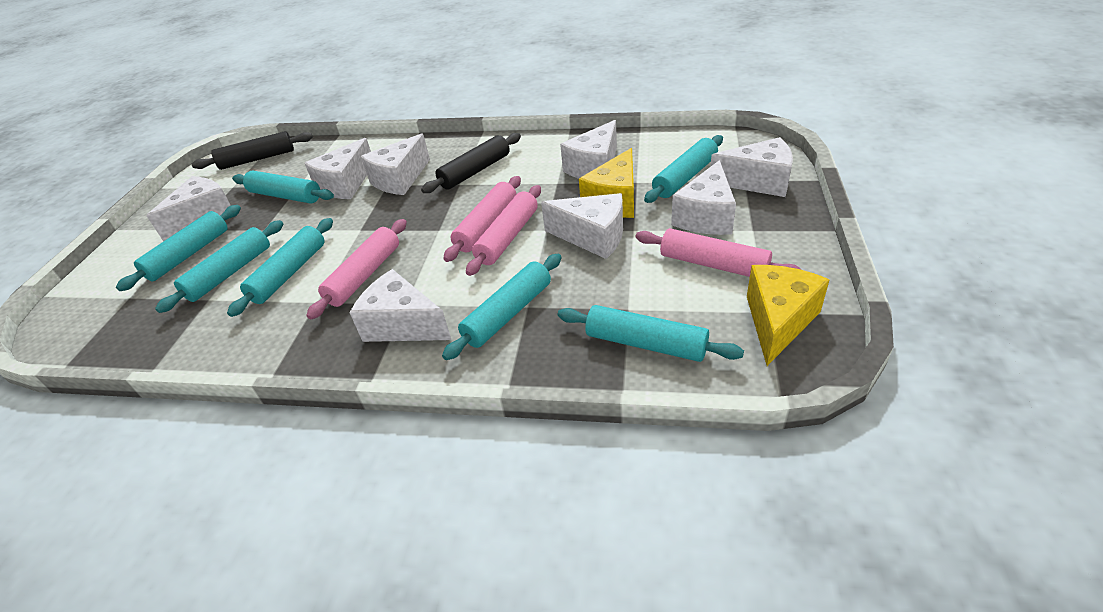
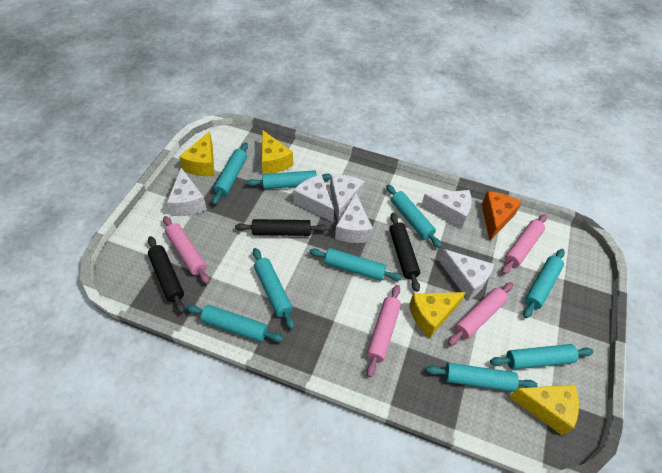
black rolling pin: [192,131,313,170] [421,133,521,193] = 2 -> [148,236,185,313] [235,219,328,236] [390,213,420,292] = 3
orange cheese: none = 0 -> [481,191,522,240] = 1
turquoise rolling pin: [116,205,241,291] [155,220,283,313] [227,218,333,317] [232,170,334,203] [442,254,562,360] [558,305,744,362] [644,135,723,203] = 7 -> [186,305,283,342] [212,142,248,205] [246,170,331,189] [253,248,295,329] [309,248,402,281] [386,184,442,248] [426,363,537,392] [490,344,594,369] [523,249,565,318] = 9
white cheese: [147,176,231,242] [305,138,371,199] [350,269,451,342] [361,133,430,195] [541,193,623,259] [560,120,617,179] [671,160,736,235] [710,137,793,197] = 8 -> [167,168,207,216] [293,175,334,222] [330,175,365,222] [335,193,373,243] [421,190,472,229] [439,249,494,300] = 6
yellow cheese: [579,148,634,218] [747,265,830,366] = 2 -> [179,131,215,176] [261,130,293,174] [409,292,466,338] [509,384,579,436] = 4

